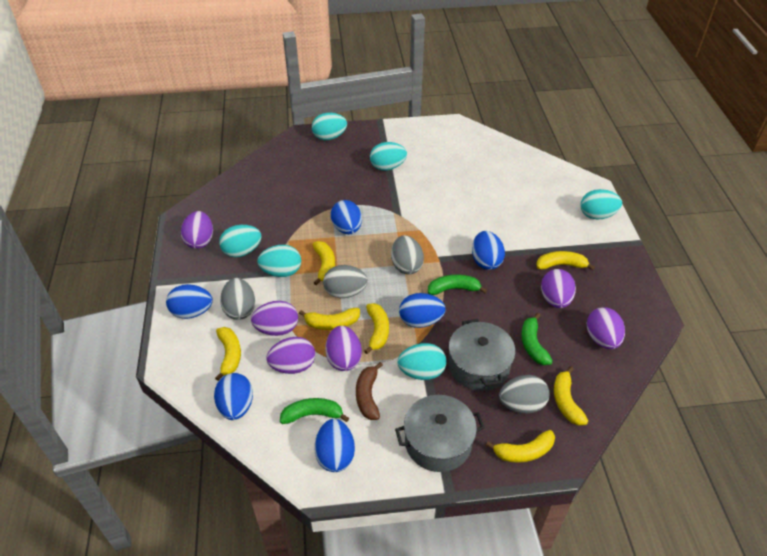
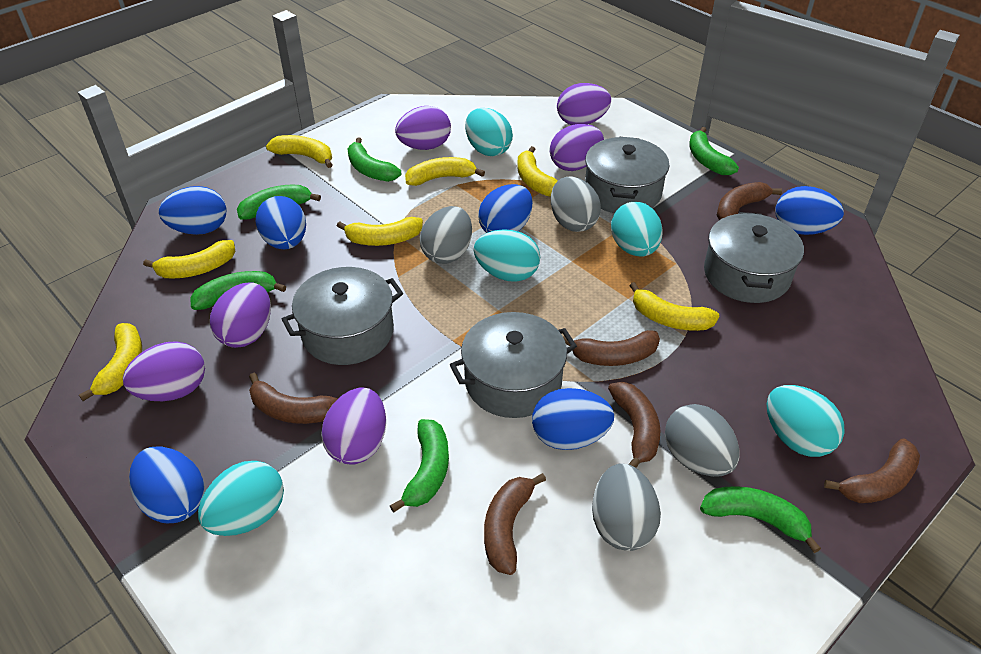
brown banana: [356,362,383,420] = 1 -> [249,373,338,424] [484,473,546,575] [563,330,660,366] [608,382,661,468] [716,182,782,220] [824,439,920,503] = 6
green banana: [280,398,349,424] [428,274,487,295] [521,313,553,365] = 3 -> [190,271,286,310] [237,185,321,219] [347,137,401,182] [390,419,449,513] [689,127,739,175] [700,486,821,553] = 6
grey pot: [395,395,485,472] [448,319,516,391] = 2 -> [282,267,403,365] [450,312,577,418] [585,137,669,213] [704,212,804,303] = 4
turquoise egg: [219,225,261,257] [257,245,301,277] [312,113,347,140] [370,142,407,171] [398,343,446,380] [581,189,622,220] = 6 -> [198,461,284,536] [465,108,513,156] [473,229,540,282] [611,202,663,256] [767,385,845,457] = 5

